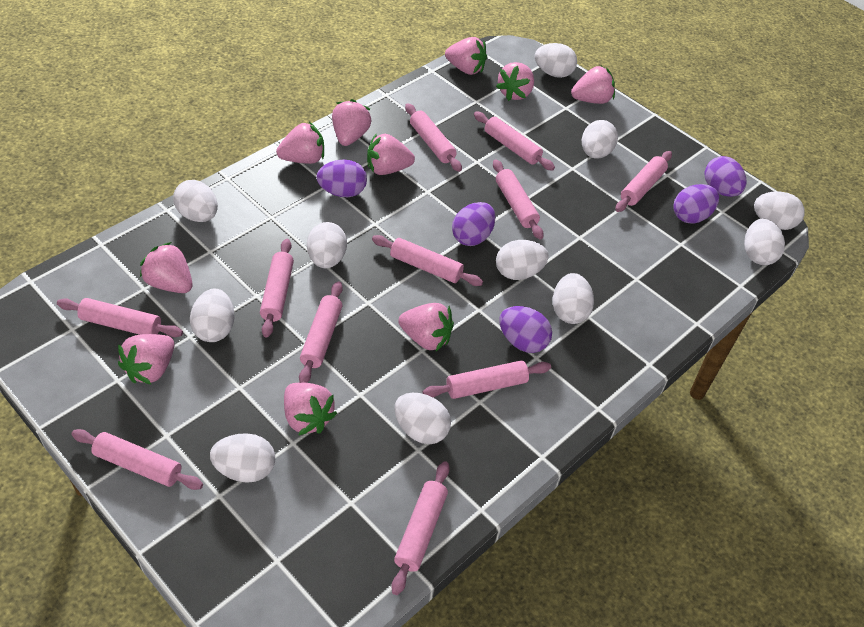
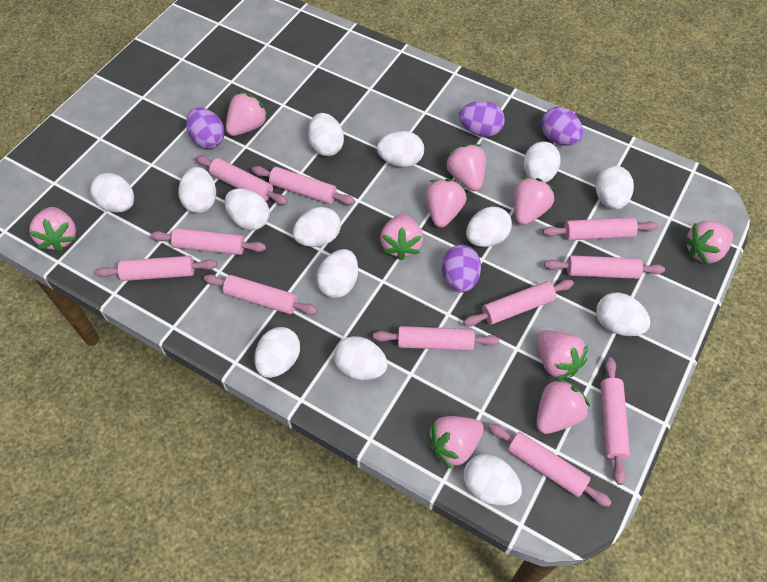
purple egg: [316,160,367,197] [452,202,496,246] [499,306,552,353] [673,184,719,224] [705,156,747,197] = 5 -> [186,107,225,149] [442,245,481,293] [459,101,505,137] [541,107,583,145] = 4
white egg: [173,180,218,222] [190,289,235,342] [210,433,275,483] [307,222,347,268] [394,393,451,444] [496,240,549,280] [535,43,577,78] [553,273,594,324] [582,120,618,159] [744,219,785,265] [754,191,805,230] = 11 -> [90,173,134,213] [178,167,216,213] [225,188,270,231] [254,327,300,378] [293,207,341,247] [308,113,344,156] [316,249,358,298] [334,336,388,380] [377,131,424,167] [463,454,522,505] [466,206,512,247] [524,141,561,183] [596,166,634,209] [596,293,650,336] = 14

